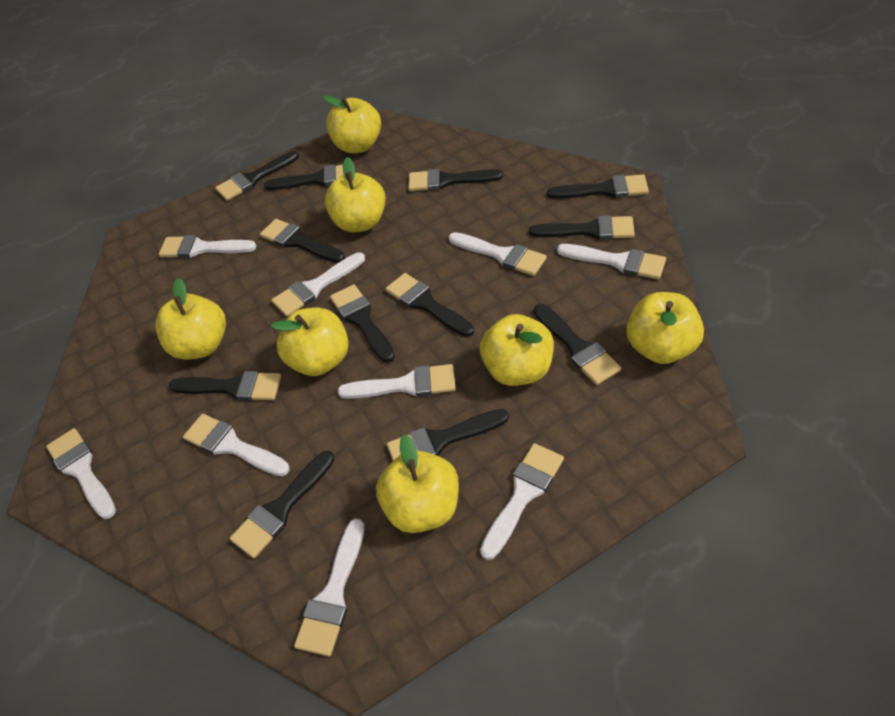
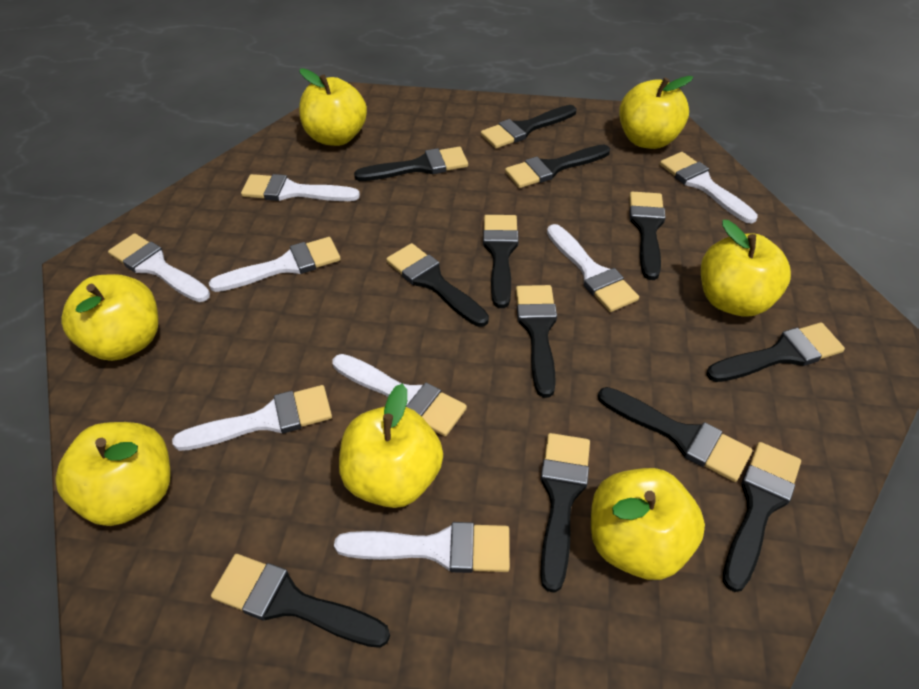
white brush: [46,428,116,519] [159,235,256,258] [183,414,290,476] [271,252,365,316] [294,518,365,656] [338,364,456,399] [449,232,547,276] [480,443,564,560] [557,244,666,279] = 9 -> [108,233,210,302] [172,385,332,451] [209,237,341,292] [241,174,360,201] [332,354,467,436] [334,522,510,573] [547,224,639,312] [660,152,758,223] = 8

